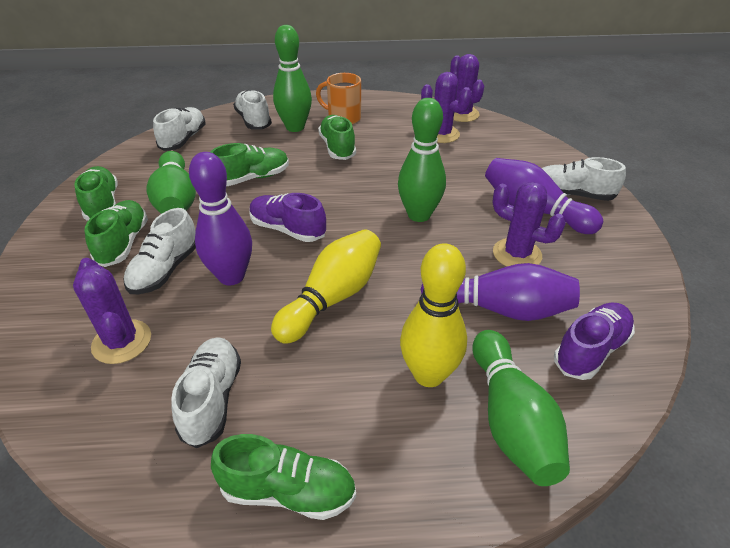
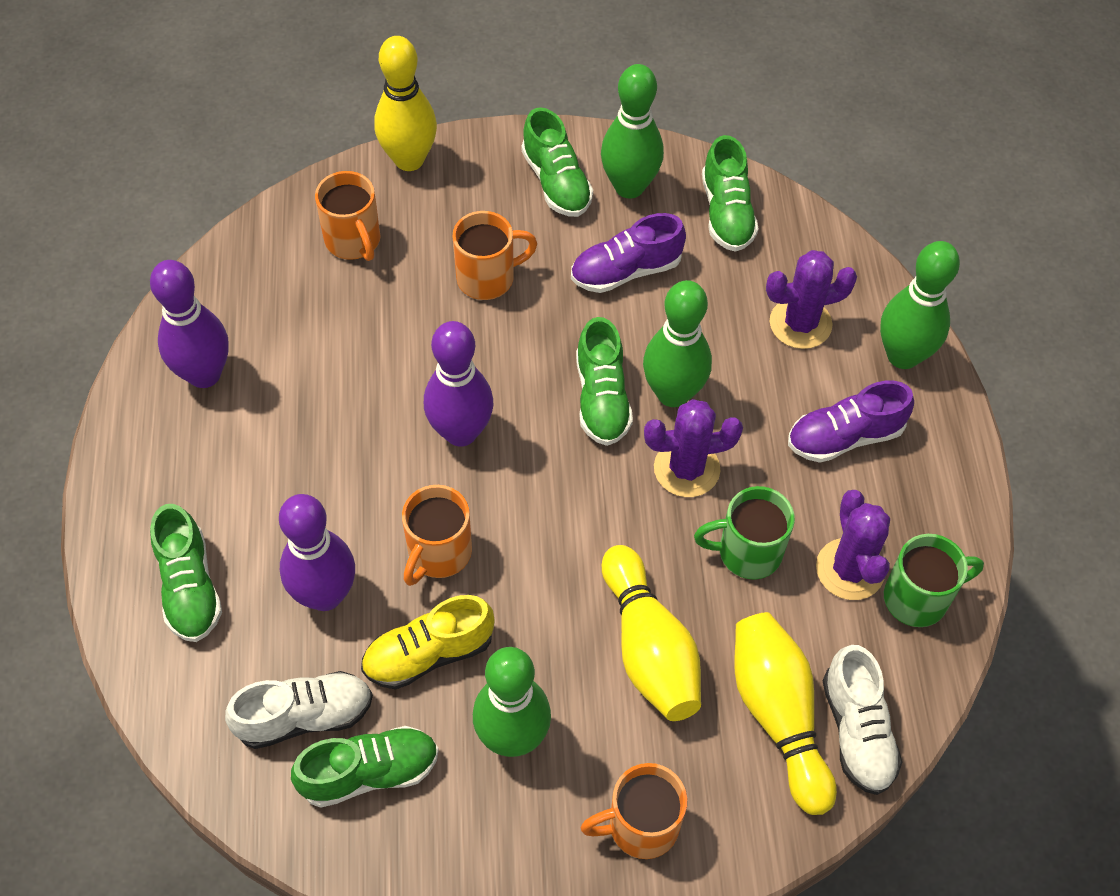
green mug: none = 0 -> [694,486,795,579] [884,534,984,627] = 2
orange mug: [316,73,361,125] = 1 -> [315,171,380,261] [402,485,472,586] [453,211,537,300] [581,763,687,859] = 4
purple cactus: [73,258,151,364] [421,72,472,143] [450,54,484,122] [492,182,566,267] = 4 -> [644,399,743,497] [766,250,857,349] [816,490,890,600] = 3
white shoe: [124,208,196,295] [153,107,205,151] [171,337,241,448] [233,90,272,130] [542,157,626,201] = 5 -> [225,671,373,749] [823,645,902,795] = 2
yellow bowling pin: [271,229,381,344] [400,243,467,387] = 2 -> [374,36,437,171] [602,545,701,721] [735,612,837,815] = 3
yellow shoe: none = 0 -> [361,595,495,689] = 1

